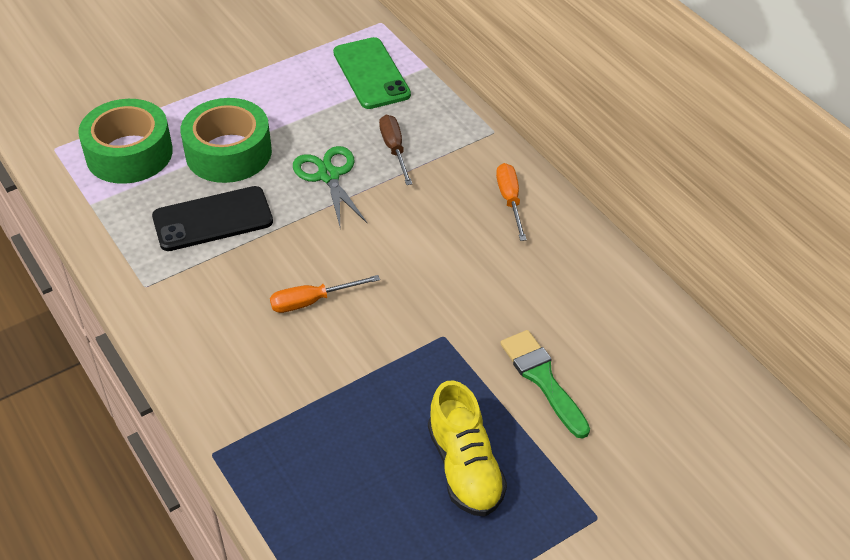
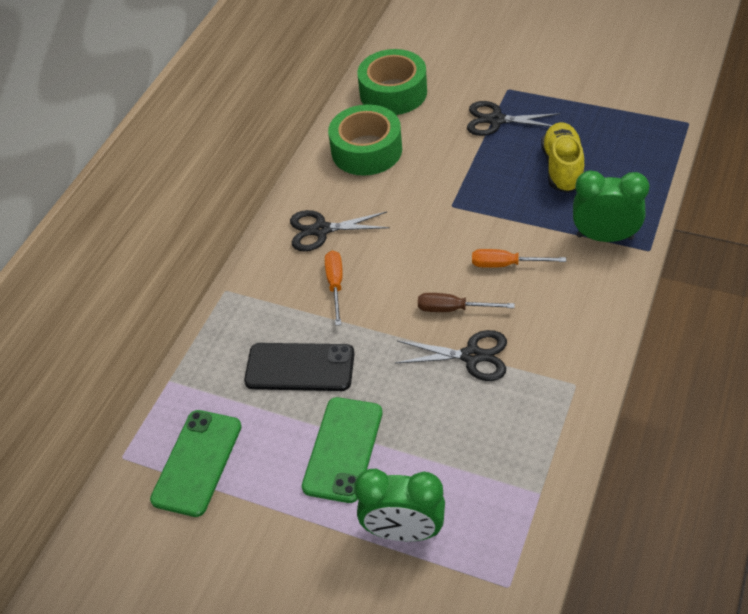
black scissors: none = 0 -> [290,210,390,251] [396,330,507,381] [467,101,560,136] = 3
green brush: [500,330,590,439] = 1 -> none = 0
green clock: none = 0 -> [354,469,445,542] [573,170,650,242] = 2
green phone: [333,37,411,109] = 1 -> [150,410,242,517] [302,397,383,503] = 2
green scissors: [293,146,367,226] = 1 -> none = 0

